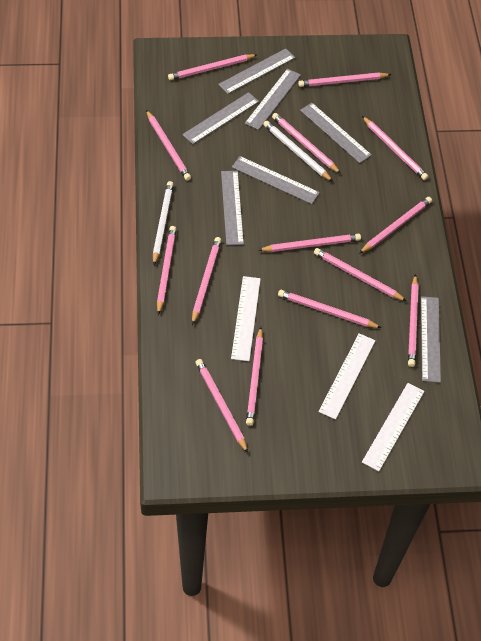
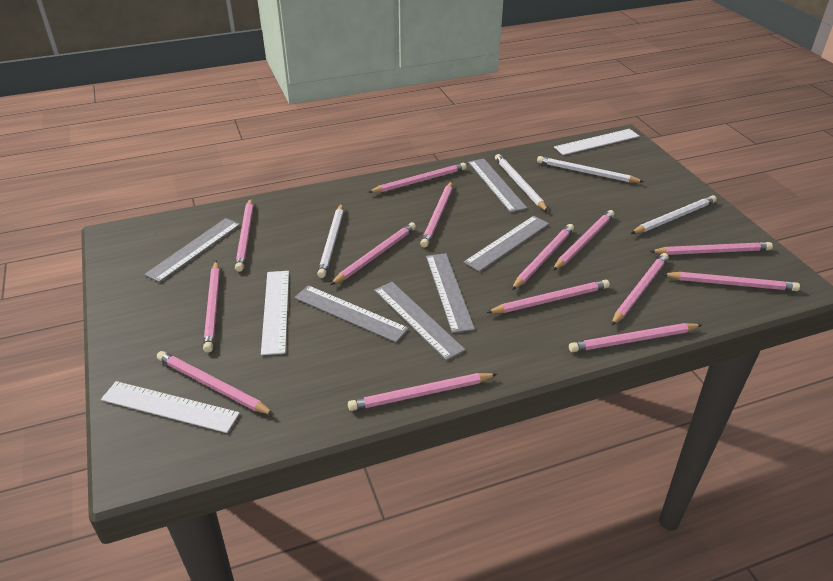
grey ruler: [182,92,259,144] [218,48,295,94] [221,171,244,245] [232,156,320,204] [245,69,301,130] [300,103,372,163] [421,296,441,383] = 7 -> [144,218,240,282] [294,285,409,342] [374,282,465,360] [426,253,475,333] [464,216,549,272] [468,159,527,213] = 6
white pencil: [153,181,174,265] [263,121,333,182] = 2 -> [317,204,343,278] [495,154,548,212] [537,156,644,183] [630,195,717,234] = 4

